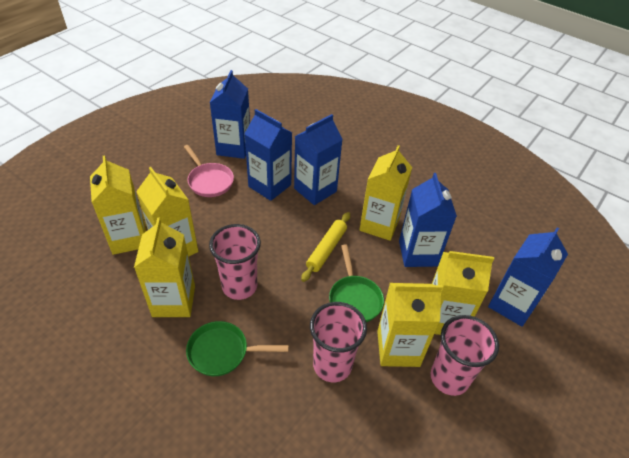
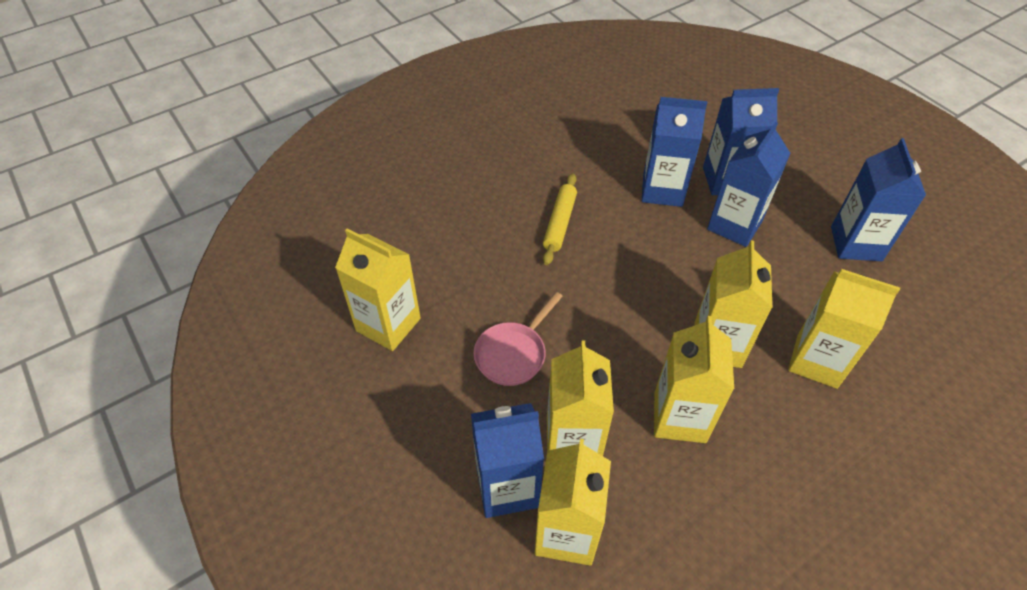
green pan: [186,321,289,376] [329,244,384,322] = 2 -> none = 0
pink cup: [209,224,261,300] [310,302,367,382] [431,315,499,396] = 3 -> none = 0

